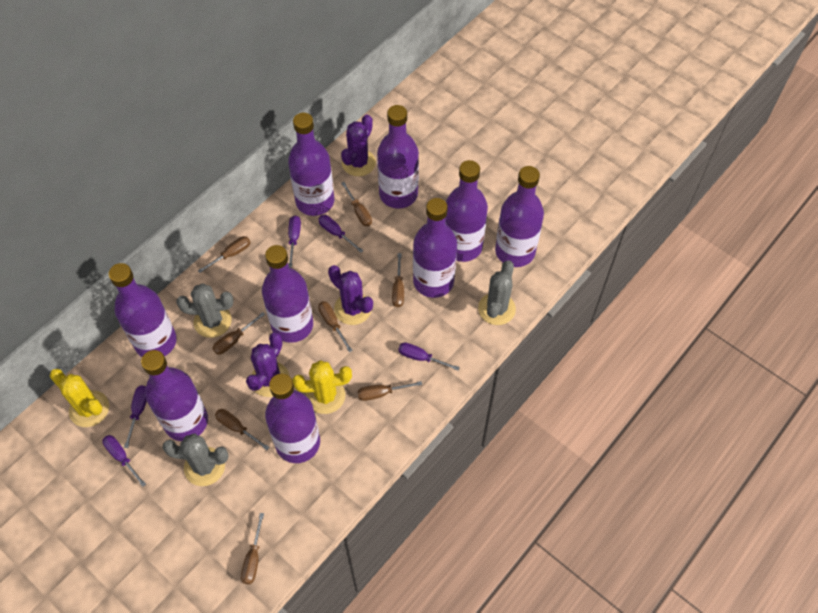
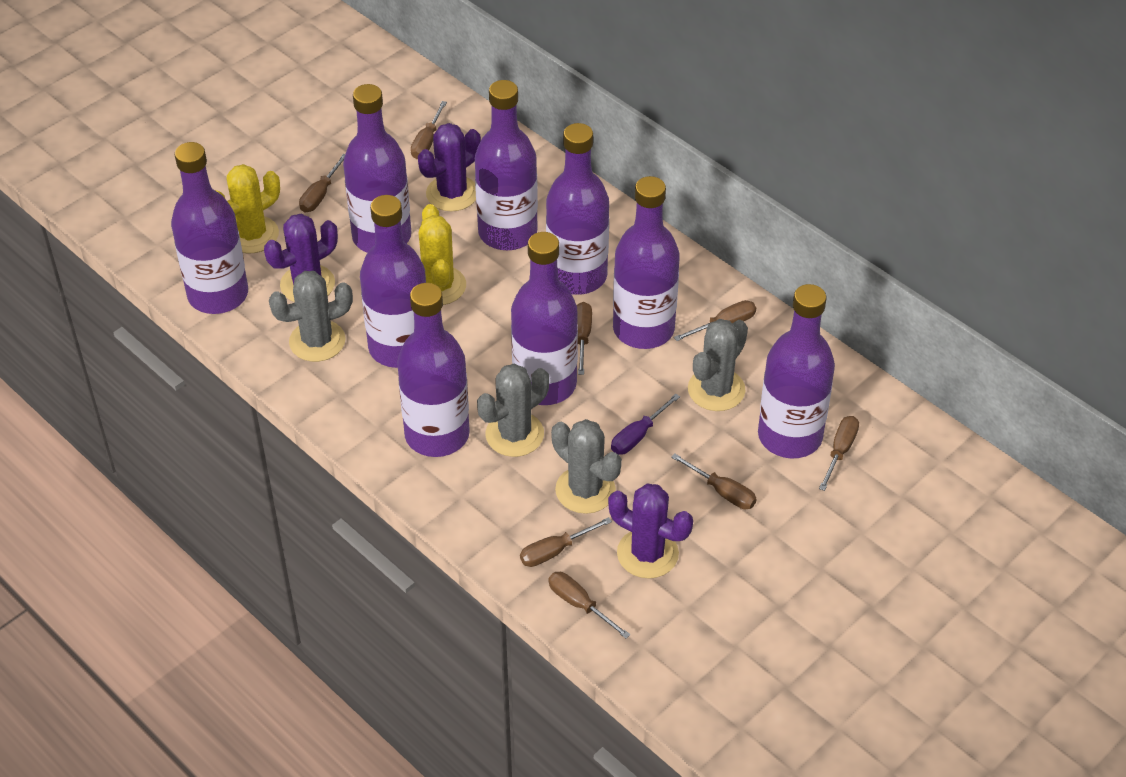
grey cactus: [162,433,229,486] [176,283,233,338] [478,260,516,325] = 3 -> [269,271,353,362] [477,364,549,457] [551,419,622,514] [688,319,748,411] = 4
purple screwdriver: [102,435,146,487] [124,385,147,448] [288,216,301,268] [318,215,364,253] [398,342,460,371] = 5 -> [611,394,680,455] = 1

